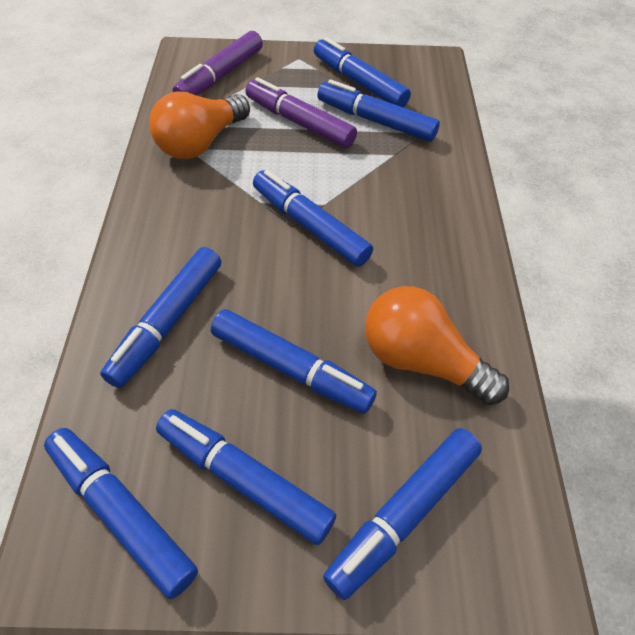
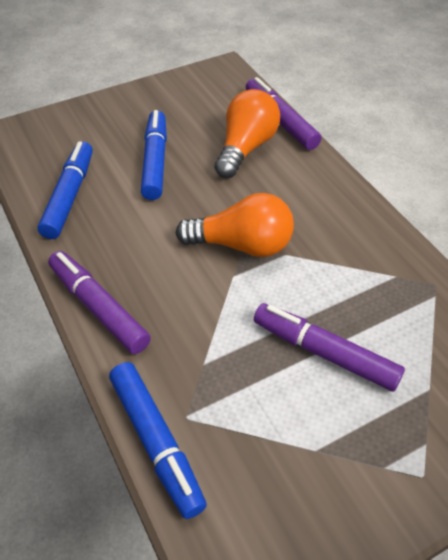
blue marker: [44,428,198,599] [100,247,221,388] [156,409,336,545] [211,309,377,414] [253,170,373,267] [314,37,411,107] [317,80,440,142] [323,428,482,600] = 8 -> [37,141,93,239] [109,362,207,519] [141,110,167,200] = 3
purple marker: [173,31,263,96] [245,77,357,148] = 2 -> [48,251,151,354] [246,77,322,150] [254,303,405,392] = 3

